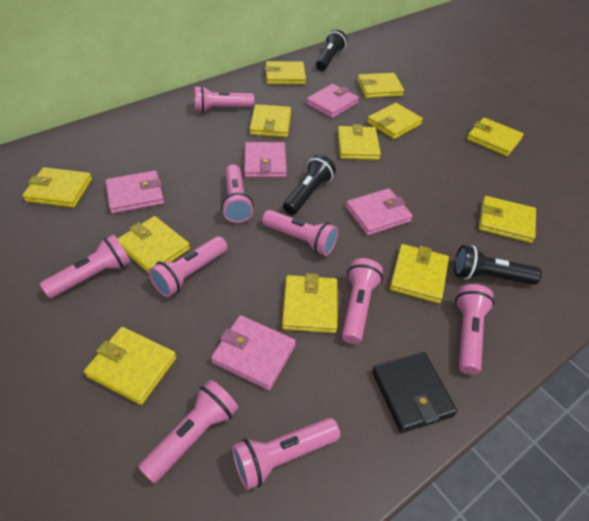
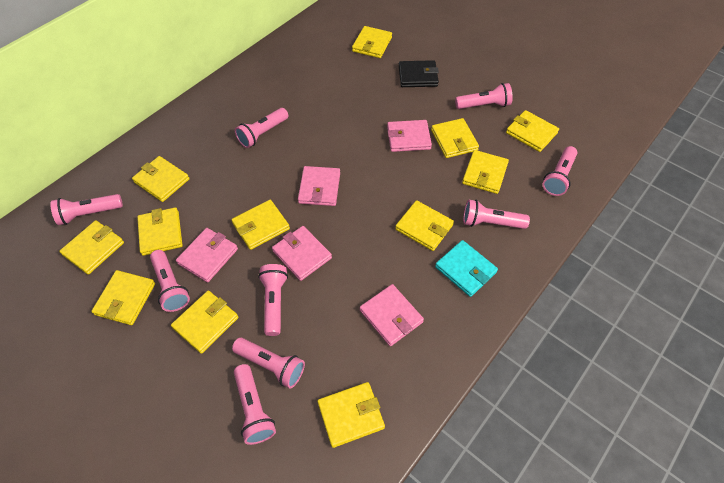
black flashlight: [283,155,336,215] [316,29,347,71] [454,245,542,285] = 3 -> none = 0
turquoise wallet: none = 0 -> [435,240,498,297] = 1

